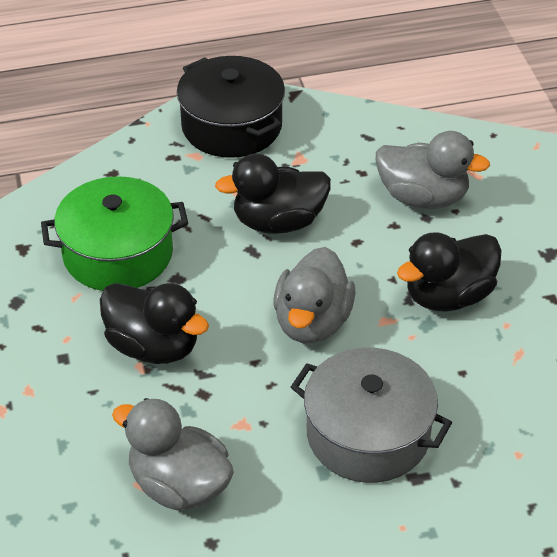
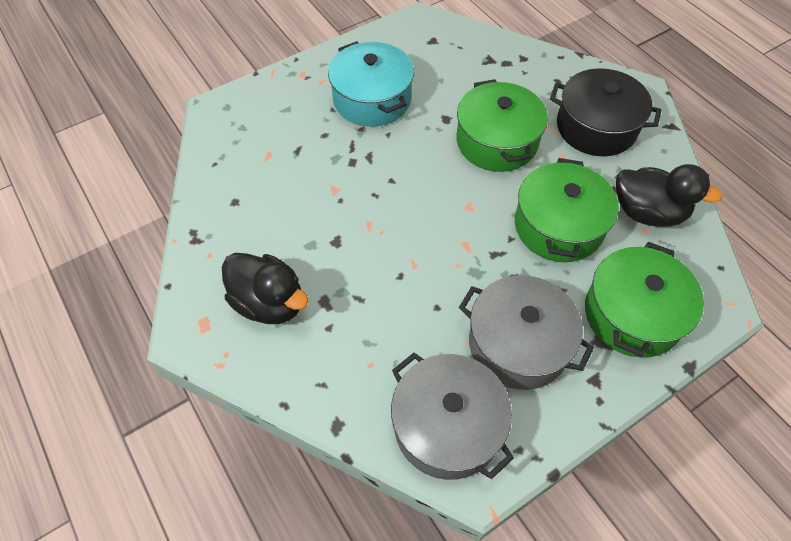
black duck: [100,283,209,364] [215,153,331,234] [397,232,502,312] = 3 -> [222,253,308,324] [616,164,722,227] = 2
green pot: [41,176,188,291] = 1 -> [457,79,548,172] [515,158,619,262] [585,242,704,357] = 3
grey duck: [112,398,234,511] [274,247,356,343] [376,131,490,209] = 3 -> none = 0
grey pot: [291,348,452,483] = 1 -> [391,353,514,480] [459,275,594,390] = 2
turquoise pot: none = 0 -> [328,41,414,126] = 1

